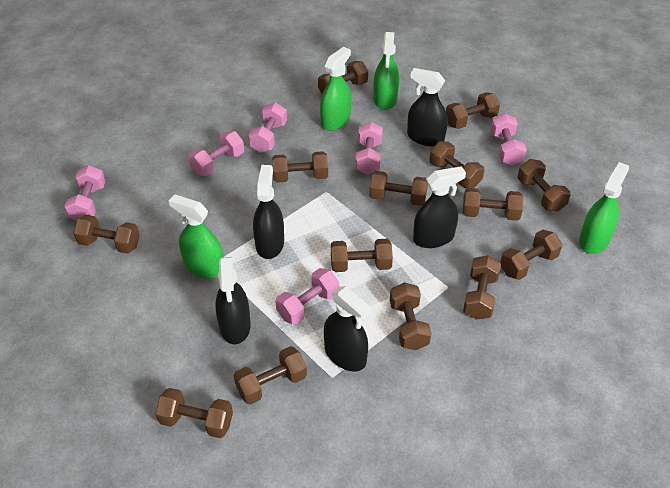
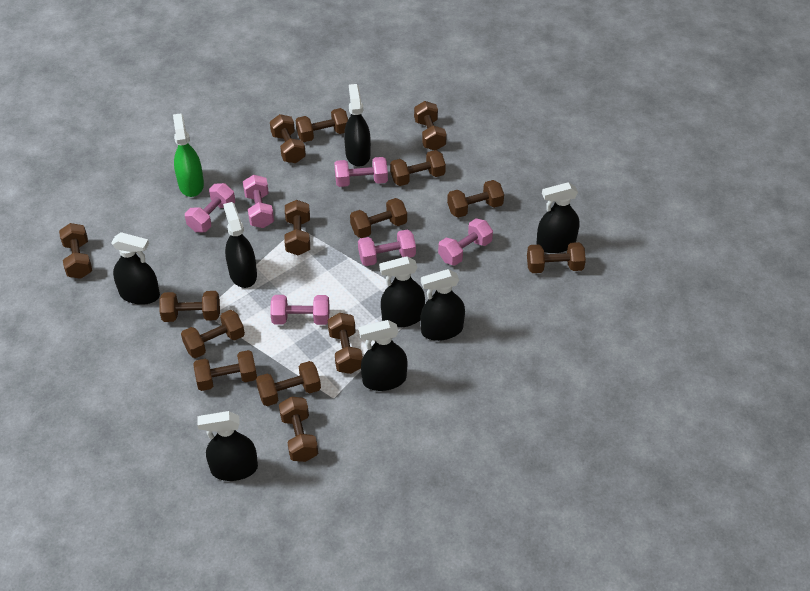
black spray bottle: [215,257,251,344] [253,165,284,259] [324,286,371,371] [407,68,448,146] [413,166,466,248] = 5 -> [112,232,160,305] [197,411,258,481] [223,202,257,288] [344,84,371,167] [359,320,407,391] [379,256,425,328] [421,269,465,341] [536,182,580,253] = 8
brown dumbbell: [73,215,140,254] [155,388,233,438] [234,346,307,405] [272,151,328,183] [318,61,368,94] [331,239,393,272] [369,171,428,206] [390,282,431,350] [429,141,484,188] [446,92,500,129] [463,188,523,221] [463,255,501,320] [500,229,562,280] [517,159,571,212] = 14 -> [59,223,92,279] [159,291,220,322] [181,310,245,358] [193,350,257,391] [256,361,321,406] [270,114,306,163] [279,396,318,462] [284,200,310,255] [296,108,348,142] [328,313,363,374] [350,198,407,238] [390,150,446,186] [414,101,447,150] [447,180,504,218] [527,242,586,273] = 15
green spray bottle: [169,194,224,279] [320,47,351,131] [373,32,399,110] [579,162,629,254] = 4 -> [173,113,204,197] = 1

